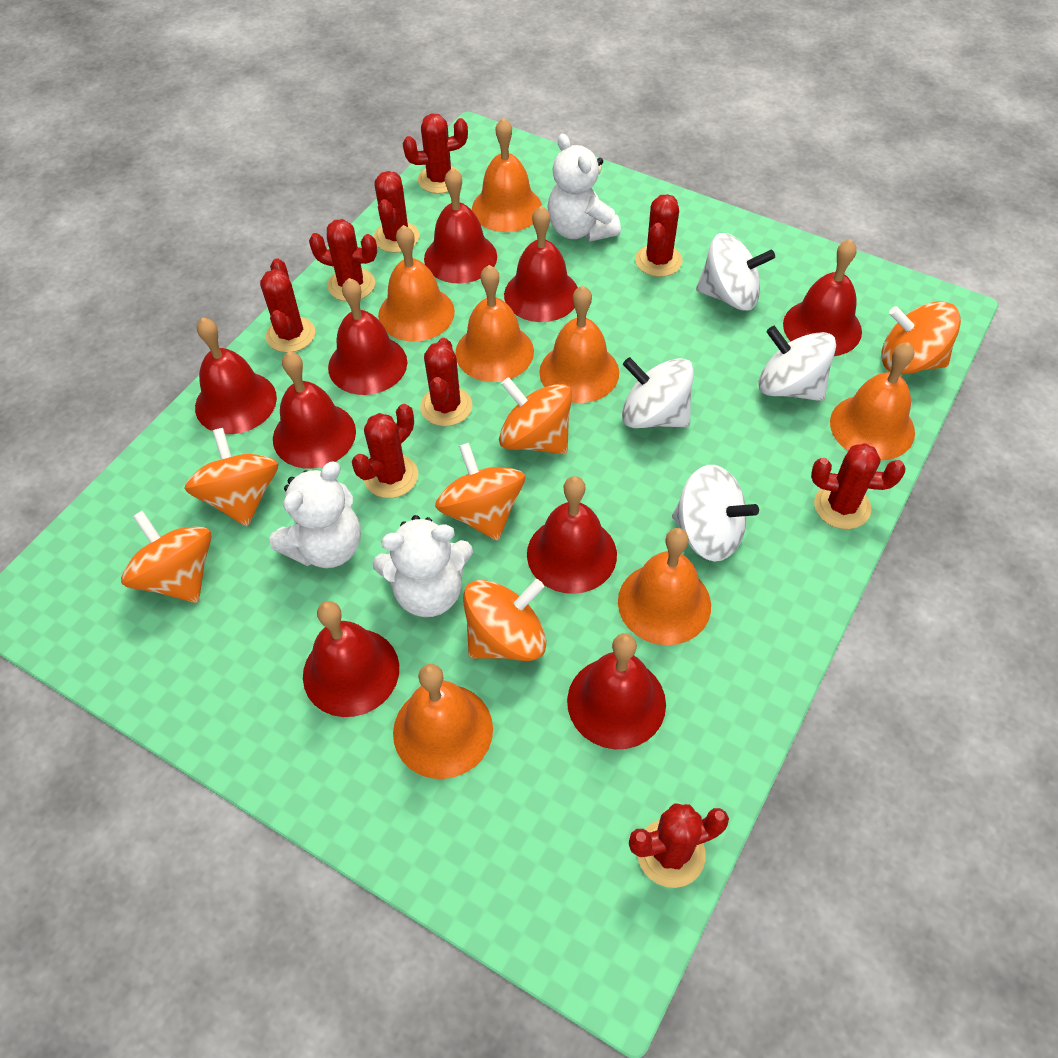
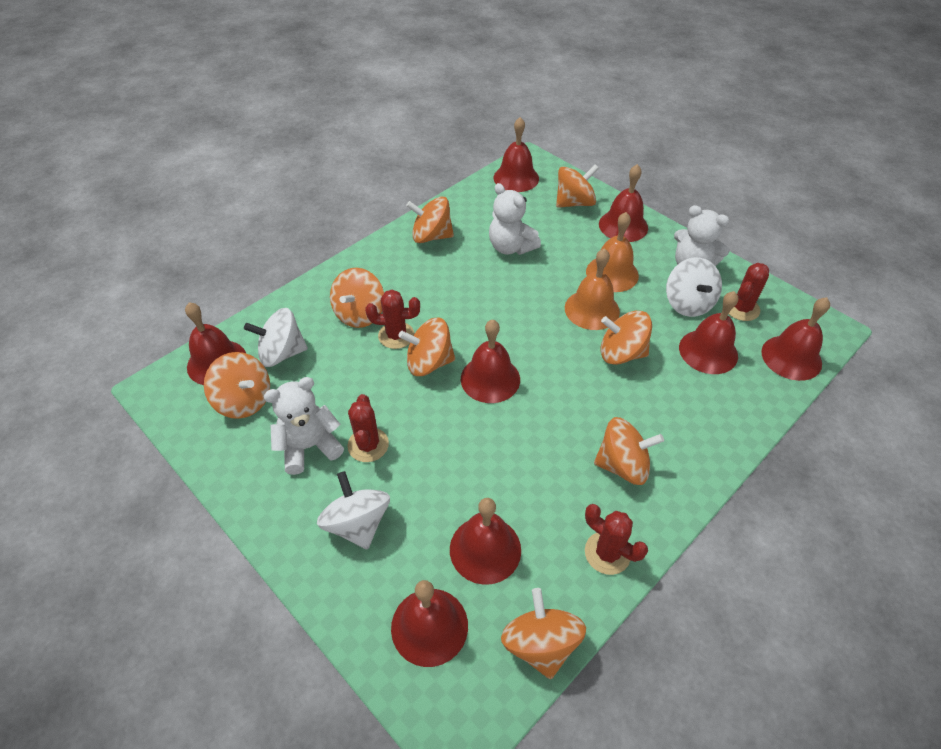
orange bell: [378,225,455,342] [393,664,493,779] [455,265,534,382] [472,118,542,232] [539,286,619,403] [618,528,711,645] [830,342,915,461] = 7 -> [565,248,620,330] [586,212,639,292] = 2
orange spinning top: [121,510,212,603] [184,428,278,526] [435,443,525,541] [463,579,546,661] [499,377,572,454] [882,302,961,374] = 6 -> [204,352,270,419] [330,268,384,328] [399,317,455,376] [406,196,454,243] [501,588,586,679] [556,164,599,208] [594,417,664,485] [601,311,652,365] = 8
red bell: [195,317,277,434] [273,352,356,469] [303,601,399,717] [328,278,407,395] [424,168,497,283] [504,206,578,322] [527,476,617,594] [567,633,666,749] [783,239,862,356] = 9 -> [185,302,246,385] [391,580,468,667] [450,498,521,585] [461,319,520,403] [494,117,539,192] [599,164,648,242] [679,291,738,374] [761,297,830,381] = 8
red cactus: [260,258,315,352] [309,219,377,301] [352,404,418,498] [374,171,419,253] [403,113,468,194] [420,338,472,426] [629,803,729,888] [635,194,683,277] [811,443,905,529] = 9 -> [347,394,389,462] [365,290,420,349] [585,504,648,575] [729,263,769,321] = 4
white spinning top: [622,357,694,428] [672,465,759,562] [696,233,775,311] [758,326,836,401] = 4 -> [244,308,308,367] [317,471,390,550] [666,257,722,317] = 3

